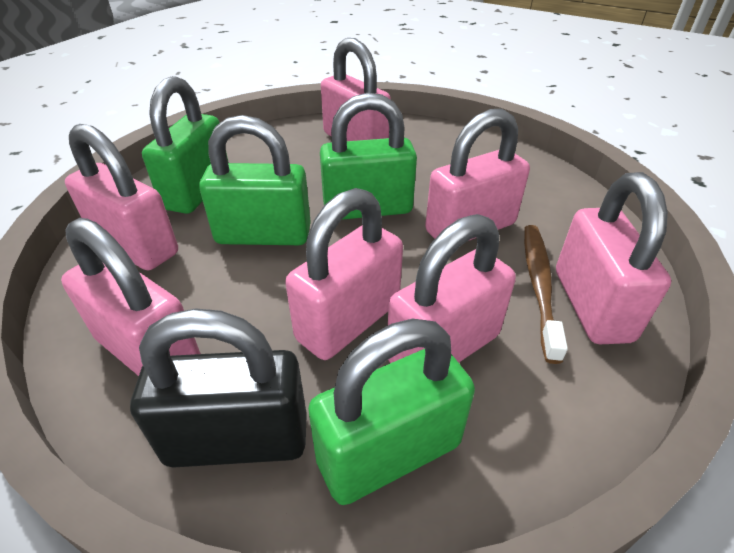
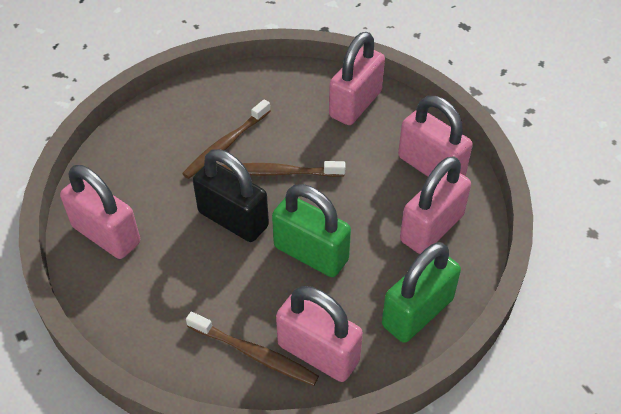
brown toothbrush: [524,225,568,364] = 1 -> [182,99,271,179] [186,312,319,386] [222,161,345,177] = 3
green padlock: [142,76,229,214] [199,115,311,245] [308,318,475,505] [320,93,417,220] = 4 -> [272,184,351,277] [382,242,461,343] = 2
pink padlock: [61,218,201,376] [65,124,178,270] [285,188,403,360] [321,38,391,141] [388,214,516,363] [425,109,530,241] [556,172,671,344] = 7 -> [60,165,140,259] [276,286,363,382] [329,32,385,125] [398,96,473,177] [400,156,471,254] = 5

